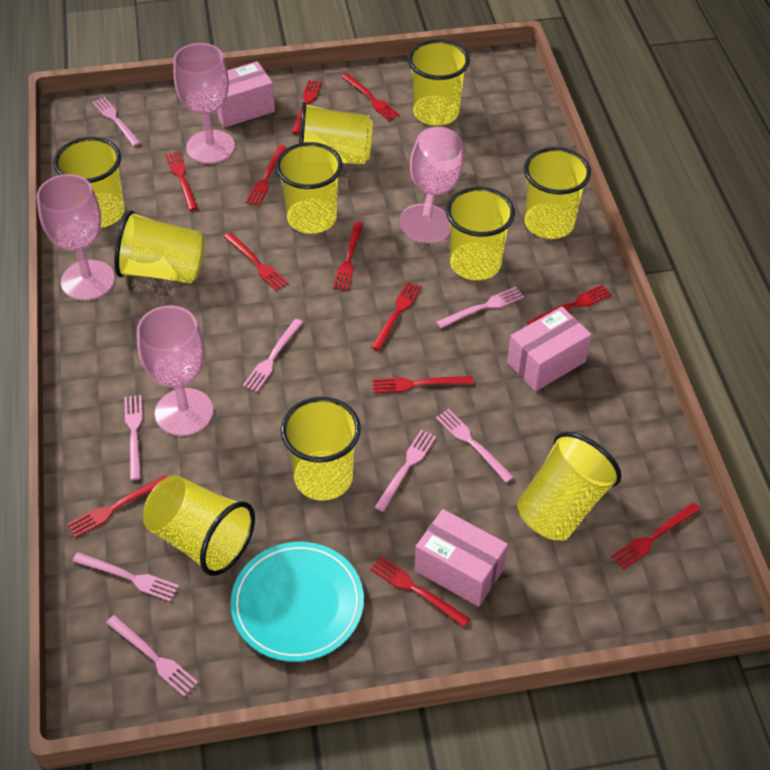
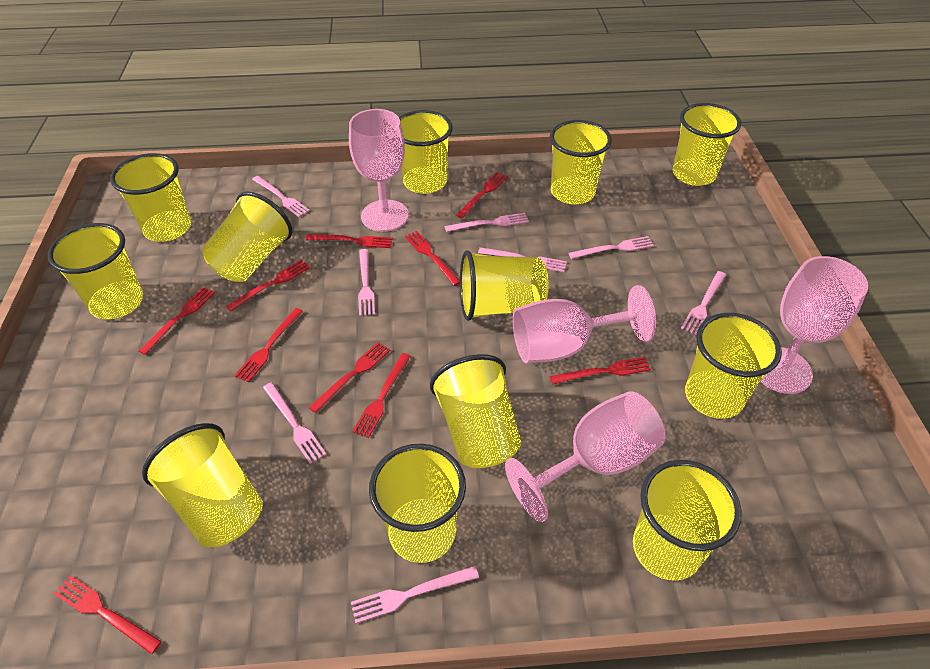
pink box: [214,61,275,128] [415,509,508,607] [507,307,592,391] = 3 -> none = 0
red fork: [67,475,167,538] [165,151,198,211] [224,232,288,291] [245,145,287,206] [291,80,322,134] [333,222,363,291] [341,73,400,121] [370,556,470,627] [371,281,422,351] [373,376,473,393] [527,284,612,325] [611,503,700,569] = 12 -> [53,575,162,654] [139,287,215,355] [226,260,310,311] [234,308,303,382] [305,234,393,248] [309,342,390,413] [352,353,411,438] [405,231,460,286] [456,172,508,218] [550,356,651,384] = 10
turquoise plate: [231,542,364,662] = 1 -> none = 0
yellow cup: [53,137,125,228] [114,210,205,283] [143,475,255,576] [276,142,343,234] [281,397,361,500] [299,102,372,164] [408,40,470,126] [446,187,515,280] [517,432,621,541] [524,147,591,239] = 10 -> [48,223,143,319] [110,153,191,242] [142,423,263,547] [202,192,293,282] [369,444,466,563] [399,110,453,194] [430,354,522,468] [460,250,549,321] [550,120,612,205] [633,460,742,581] [672,103,741,186] [685,313,782,419] = 12

